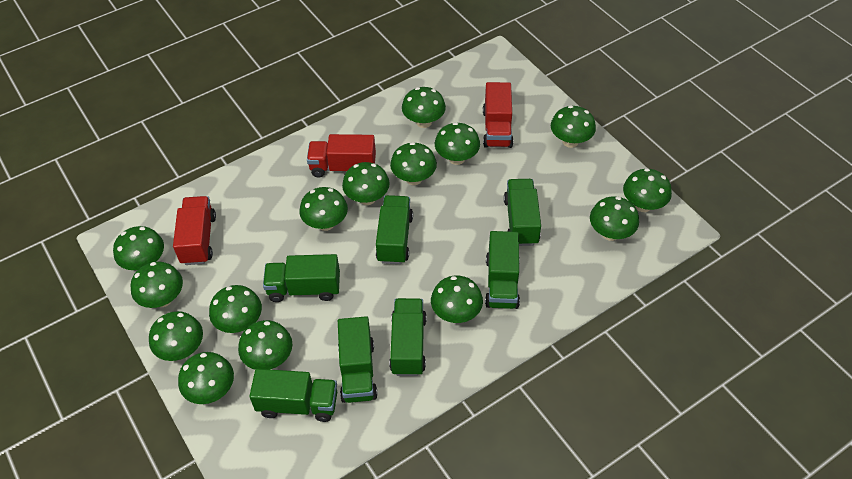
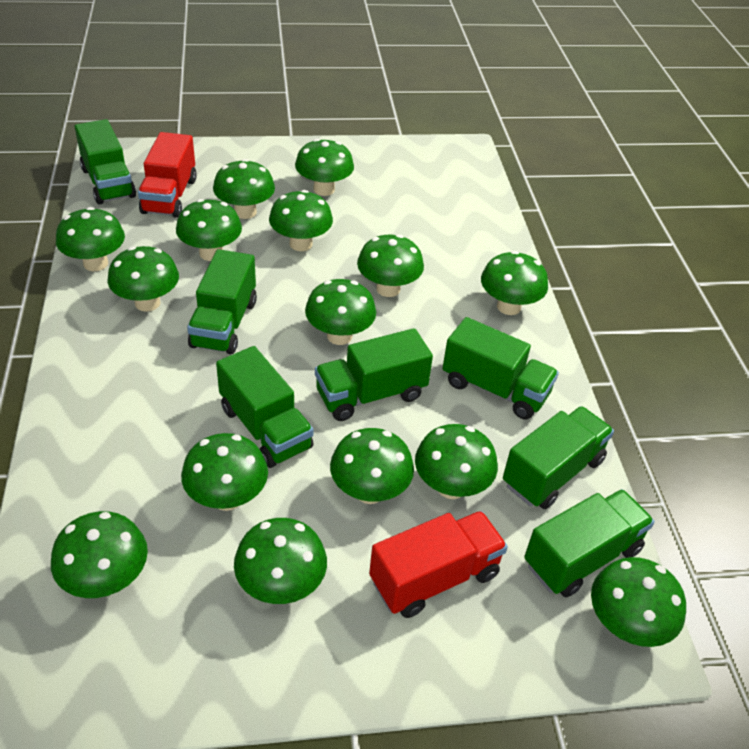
red truck: [173,196,216,265] [307,134,376,178] [483,82,513,148] = 3 -> [138,132,197,218] [369,511,508,618] = 2

